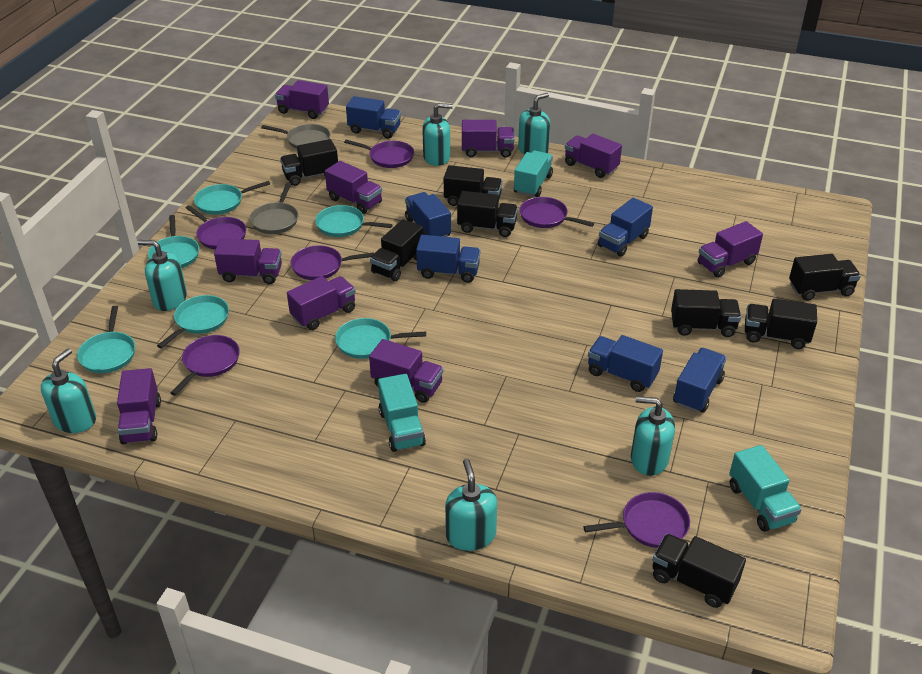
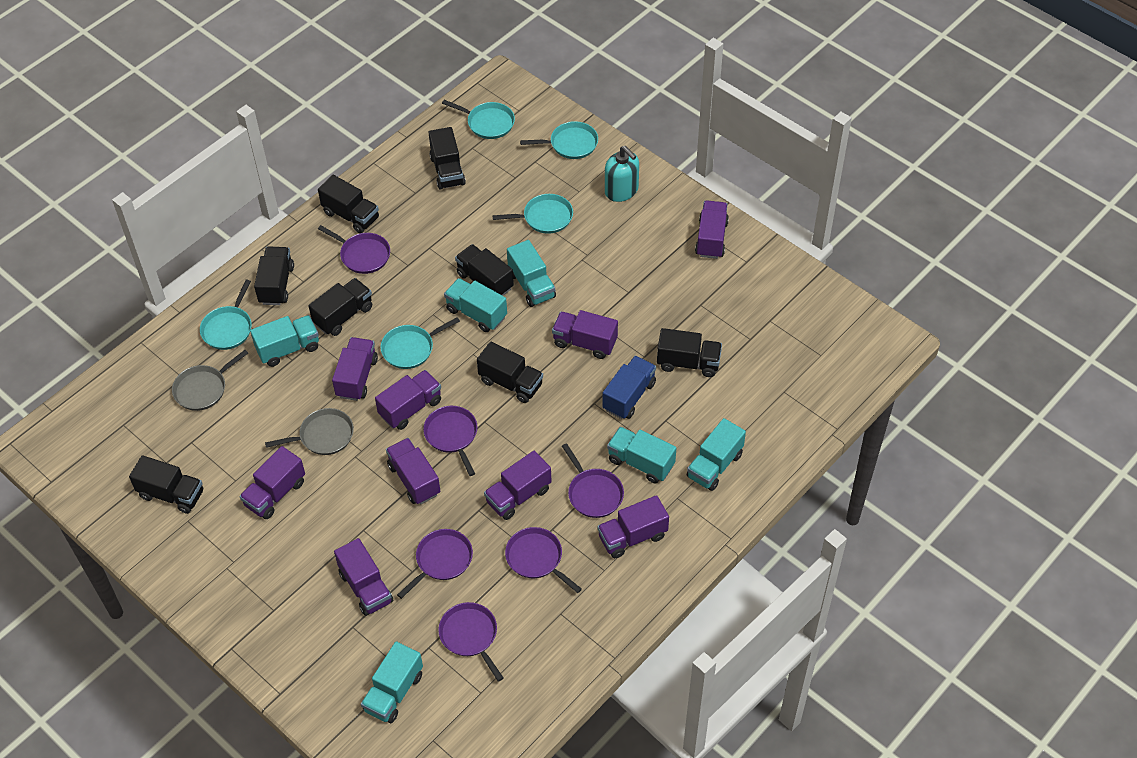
blue truck: [346,96,401,139] [405,192,451,237] [416,235,480,283] [588,335,663,392] [598,198,653,257] [673,348,727,413] = 6 -> [603,356,656,419] = 1
turquoise pan: [77,306,135,373] [148,215,199,268] [157,295,229,348] [194,181,270,215] [315,205,393,237] [335,318,426,359] = 6 -> [200,280,252,350] [380,317,460,369] [442,100,515,139] [492,194,573,234] [520,121,598,159] = 5
turquoise soap dispenser: [41,348,96,433] [138,240,187,311] [422,103,453,166] [445,459,497,551] [518,93,550,154] [631,396,675,476] = 6 -> [605,146,639,202] = 1
turquoise truck: [378,374,426,452] [514,151,553,197] [729,445,802,532] = 3 -> [250,315,319,367] [361,641,423,723] [444,278,507,332] [507,240,556,307] [607,427,676,483] [687,418,746,491] = 6

